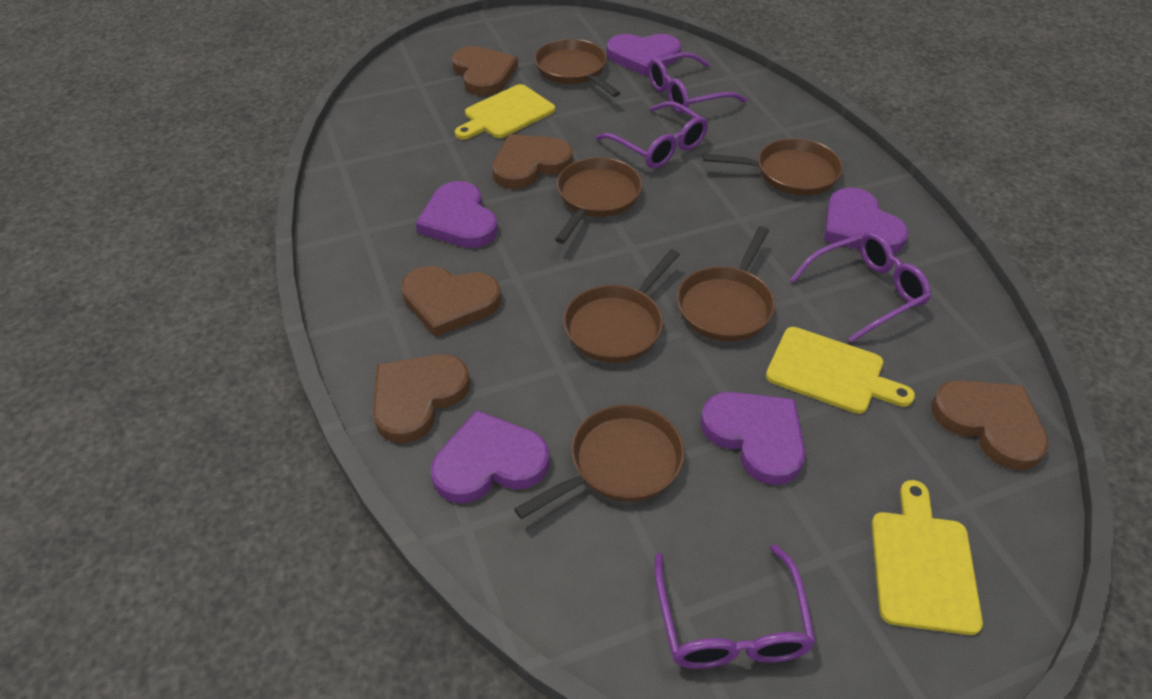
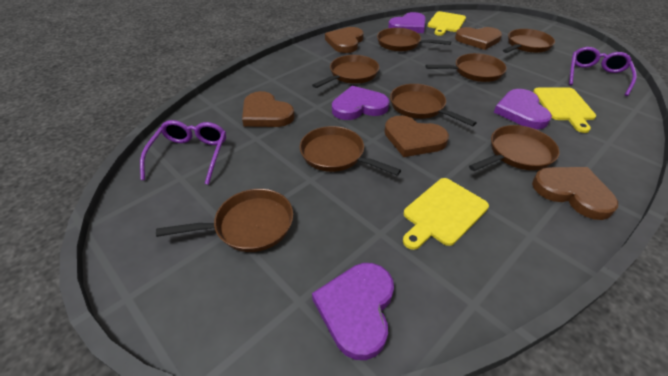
brown pan: [514,405,685,519] [534,39,620,97] [555,157,642,244] [564,249,680,363] [677,226,775,341] [703,138,843,196] = 6 -> [156,189,293,252] [300,126,401,176] [312,55,379,88] [377,28,451,52] [390,84,477,126] [425,53,507,82] [469,125,559,171] [503,29,555,53] = 8
purple glasses: [595,101,708,169] [648,52,747,114] [655,544,816,669] [790,232,931,343] = 4 -> [140,120,226,185] [569,47,637,96] = 2
purple heart: [416,181,498,248] [431,410,550,503] [606,34,681,76] [700,392,805,485] [824,188,908,254] = 5 -> [312,263,394,360] [332,86,390,120] [388,12,426,33] [494,89,552,129] = 4

